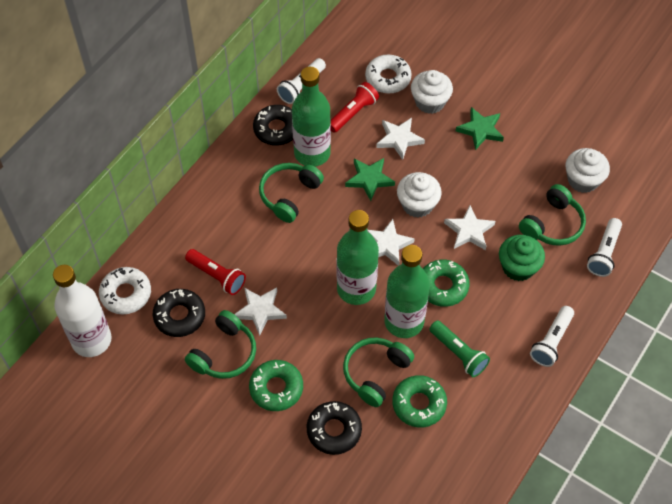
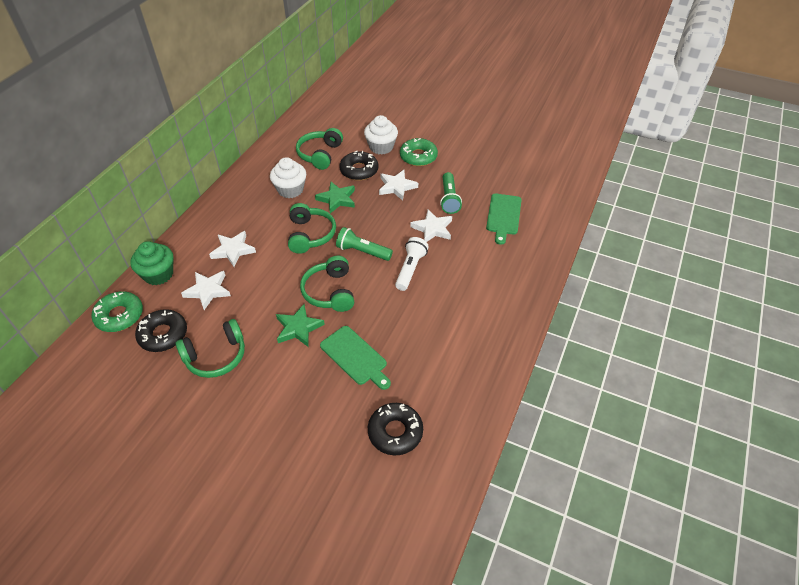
green bottle: [292,67,331,167] [337,210,379,305] [384,245,430,338] = 3 -> none = 0
green cutting board: none = 0 -> [320,326,391,390] [486,193,522,245] = 2
green donut: [249,360,303,411] [392,375,447,428] [423,259,470,307] = 3 -> [91,291,143,332] [400,138,438,166] = 2
green flashlight: [429,320,490,377] = 1 -> [336,227,393,261] [440,172,462,214] = 2
red flashlight: [185,249,246,295] [331,82,379,133] = 2 -> none = 0
white bottle: [53,265,112,357] = 1 -> none = 0
white cupcake: [397,172,442,218] [411,70,453,114] [566,148,610,193] = 3 -> [270,157,306,198] [364,115,398,155] = 2
white donut: [99,267,151,315] [365,54,412,94] = 2 -> none = 0
white flashlight: [277,58,326,104] [530,306,574,367] [587,218,622,277] = 3 -> [395,237,429,291] = 1

